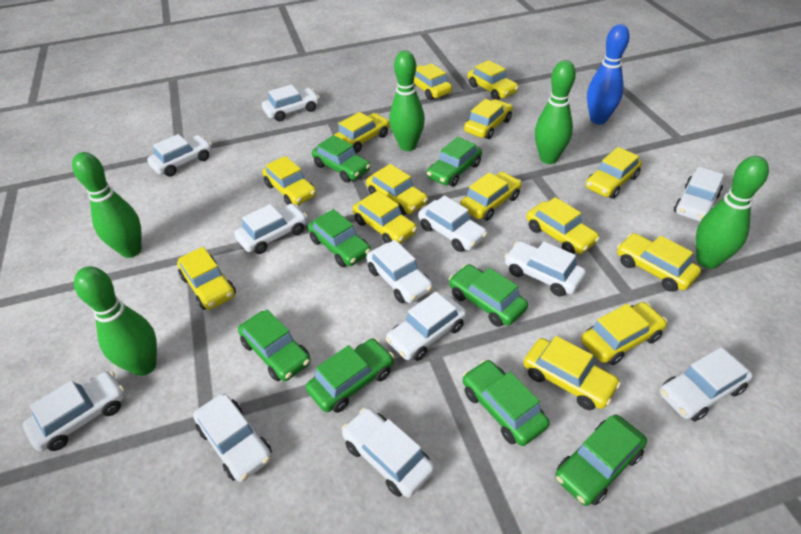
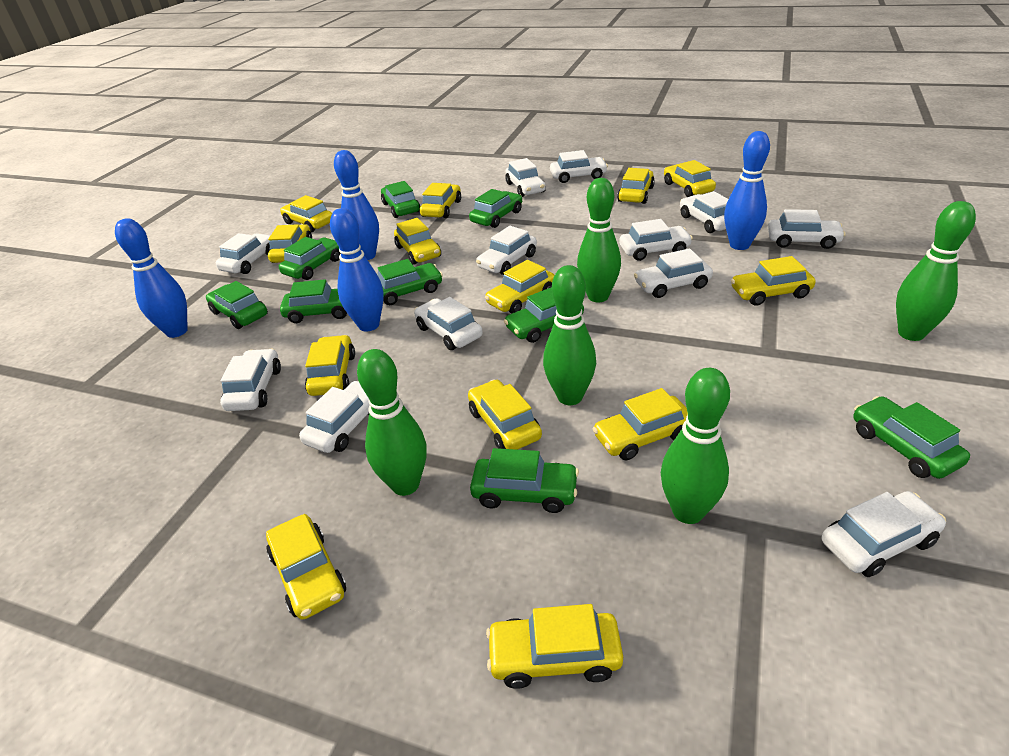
blue bowling pin: [587,24,630,124] = 1 -> [115,218,188,338] [330,208,384,332] [334,150,379,260] [724,131,770,250] = 4
green car: [238,309,311,381] [306,339,394,413] [308,209,371,267] [312,135,370,183] [427,137,482,187] [449,264,528,327] [463,360,550,446] [555,415,647,506] = 8 -> [206,281,268,329] [279,237,341,280] [280,279,347,323] [377,259,443,305] [381,181,420,218] [469,189,522,228] [470,448,579,513] [504,287,584,343] [853,396,970,479] = 9
yellow car: [177,247,236,310] [262,156,317,205] [334,112,390,153] [353,191,417,244] [366,164,428,215] [414,63,452,100] [460,172,522,221] [464,99,513,139] [468,60,519,100] [524,336,621,410] [526,197,600,254] [581,302,667,365] [586,147,642,199] [617,233,701,292] = 14 -> [266,514,346,620] [268,224,312,263] [280,195,332,232] [305,335,355,396] [394,218,441,265] [420,183,461,218] [468,379,542,450] [485,260,555,314] [486,604,623,689] [593,388,688,461] [617,168,655,204] [664,160,716,197] [731,256,816,306] = 13

